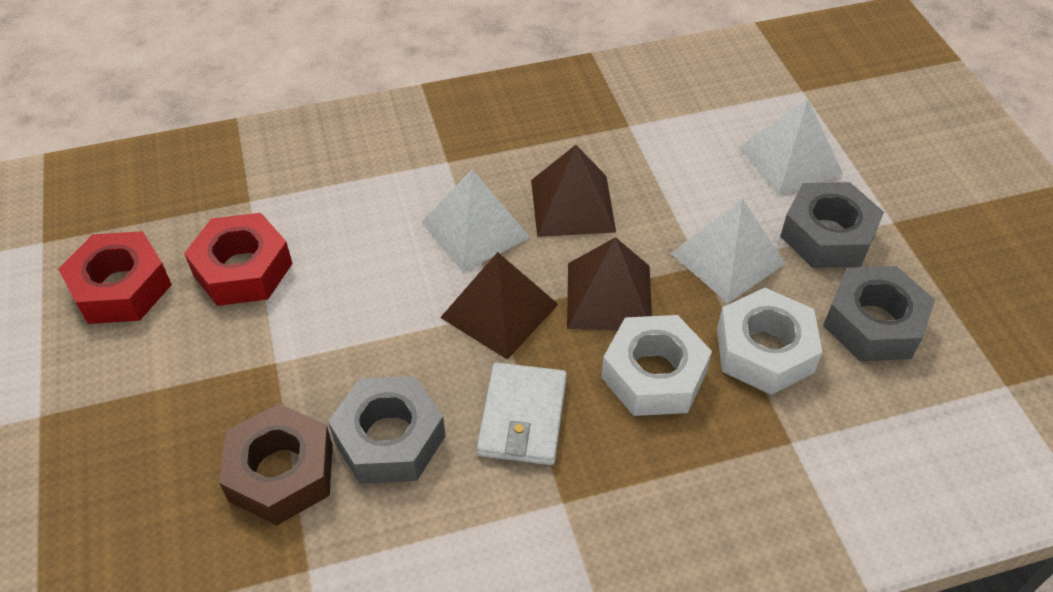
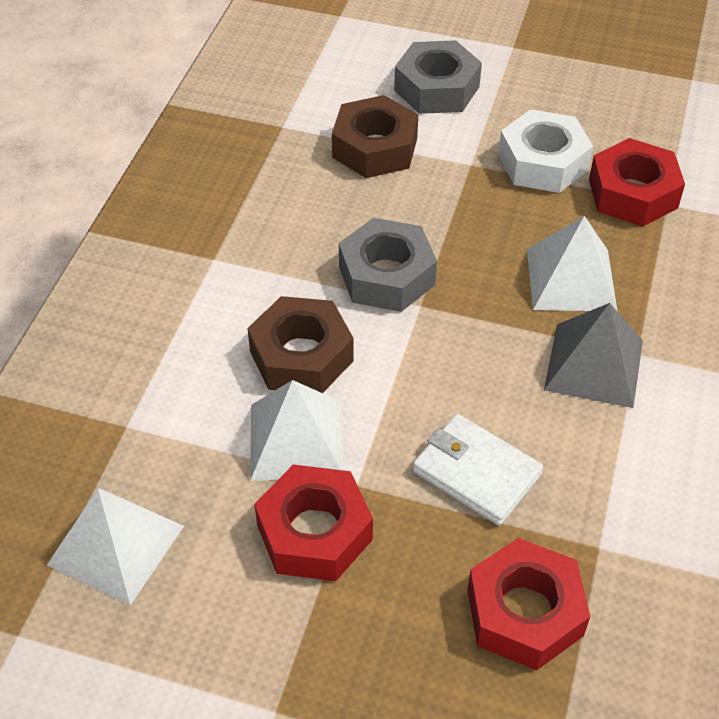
brown nut: [219,403,333,525] = 1 -> [247,296,354,393] [332,95,418,178] = 2
brown pyramid: [440,252,558,360] [531,145,616,237] [567,237,652,330] = 3 -> none = 0
grey nut: [328,376,446,484] [780,182,884,268] [823,266,935,361] = 3 -> [339,218,437,312] [394,40,482,114] = 2
grey pyramid: none = 0 -> [544,303,643,408] = 1
red nut: [58,231,172,324] [184,213,293,306] = 2 -> [254,465,373,581] [468,538,590,670] [589,138,685,227] = 3
white nut: [601,315,712,416] [717,288,822,395] = 2 -> [498,109,593,193] = 1

